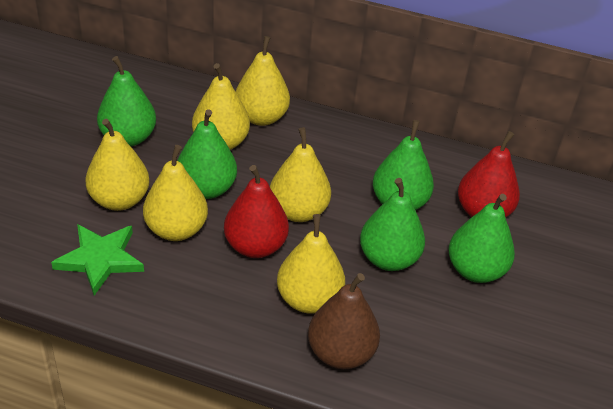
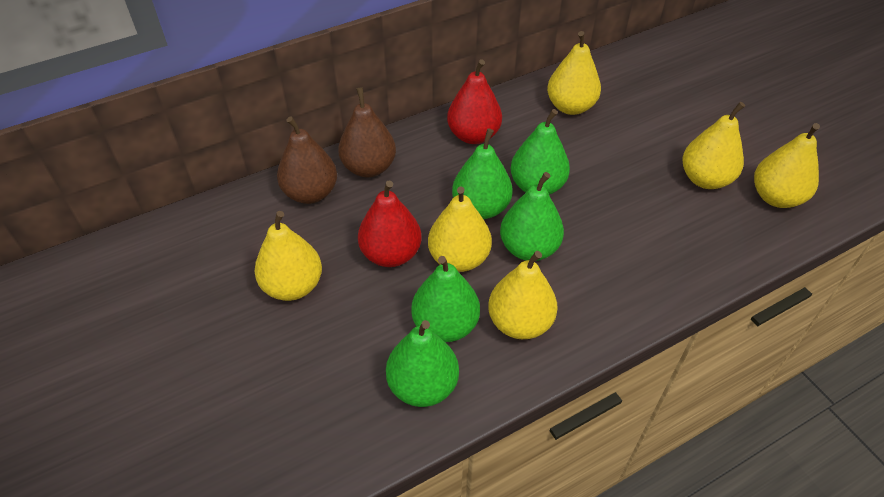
brown pear: [308,273,380,369] = 1 -> [277,117,337,204] [338,87,396,177] = 2
green star: [51,224,144,296] = 1 -> none = 0

